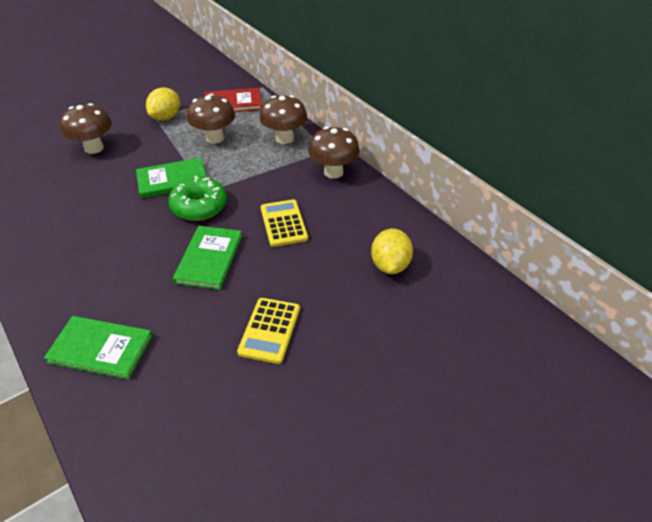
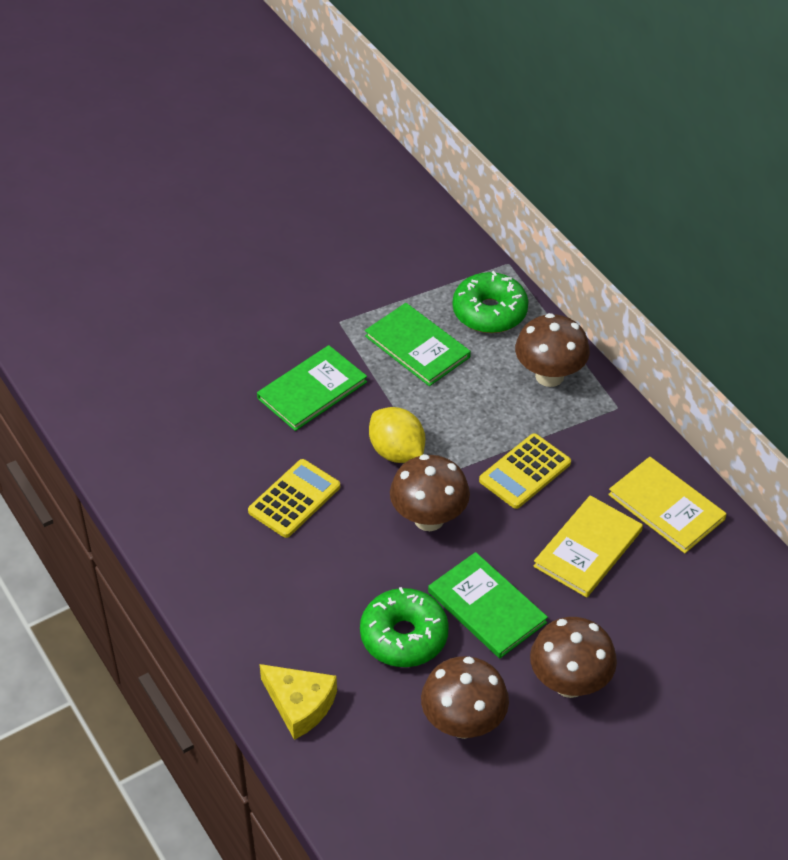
green donut: [168,176,227,221] = 1 -> [360,587,449,667] [453,271,528,333] = 2
red book: [205,88,262,112] = 1 -> none = 0
yellow book: none = 0 -> [533,495,643,598] [608,457,727,553] = 2
yellow cheese: none = 0 -> [259,664,337,740] = 1
yellow lemon: [146,87,180,121] [371,228,413,274] = 2 -> [369,407,425,463] = 1

